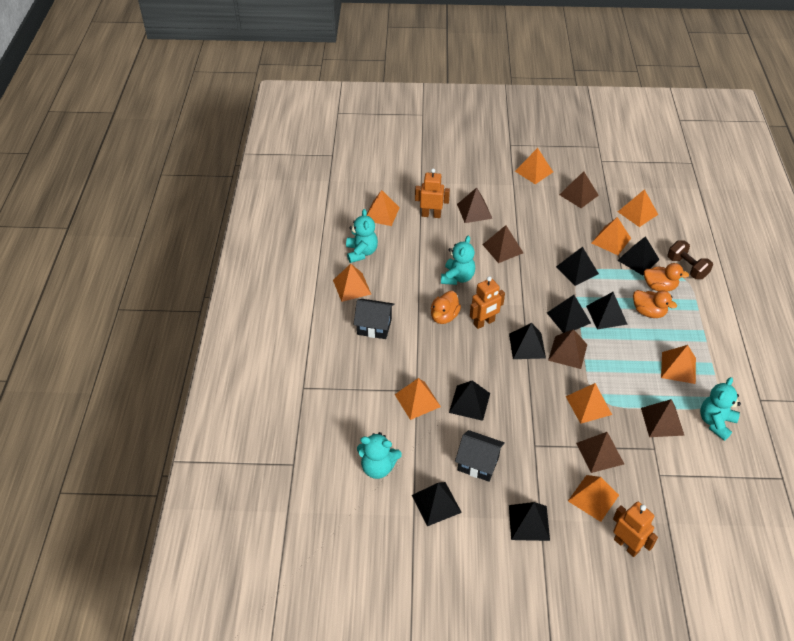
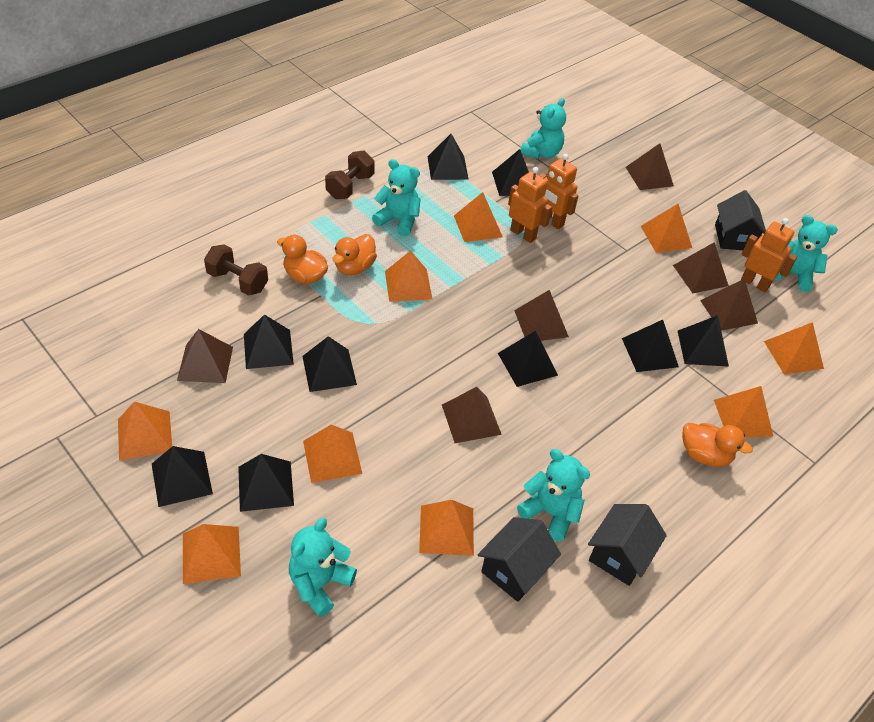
black house: [353,299,395,339] [455,430,505,482] = 2 -> [478,517,561,602] [588,504,667,586] [715,190,766,250] = 3
black pyramid: [412,482,462,526] [449,380,490,421] [509,323,546,359] [509,502,550,541] [547,295,591,333] [556,247,599,286] [586,292,628,330] [617,236,660,275] = 8 -> [152,446,213,507] [238,454,294,512] [244,314,294,369] [302,336,357,392] [427,134,469,180] [492,149,529,196] [498,331,558,387] [622,320,679,372] [678,315,729,367] = 9
brown dumbbell: [668,240,713,279] = 1 -> [204,244,268,296] [325,150,375,199] = 2
turquoise teddy bear: [346,209,378,263] [357,432,402,479] [441,236,475,285] [700,377,741,441] = 4 -> [289,518,357,617] [372,159,420,236] [517,449,590,541] [521,98,566,159] [774,215,838,292] = 5

